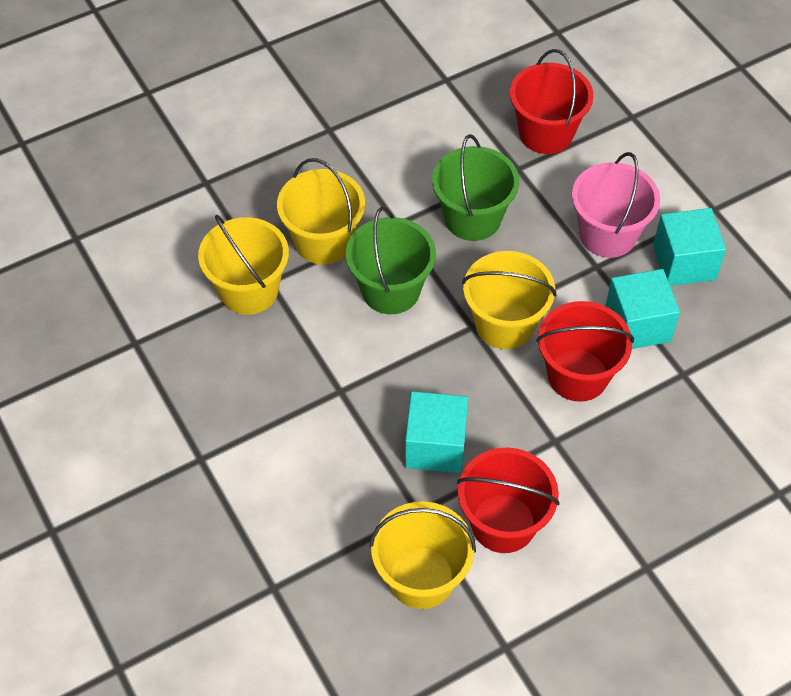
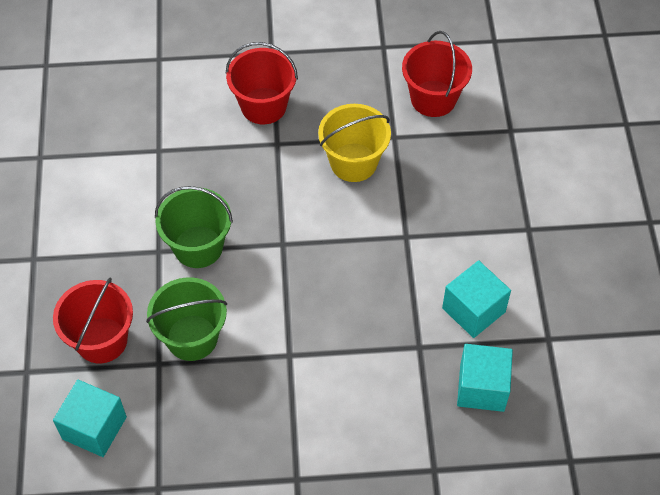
pink bucket: [572,152,660,258] = 1 -> none = 0
yellow bucket: [198,215,289,315] [277,158,365,264] [369,501,476,609] [462,251,557,349] = 4 -> [318,104,391,182] = 1

